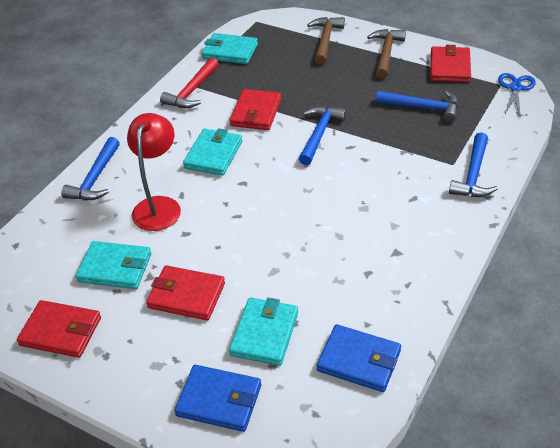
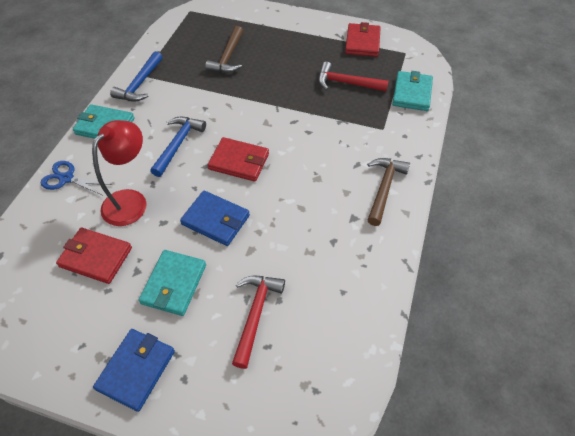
blue hammer: [61,137,120,200] [299,106,347,165] [376,91,458,122] [449,132,498,197] = 4 -> [110,51,162,102] [150,117,206,177] = 2
red hammer: [160,58,219,108] = 1 -> [232,276,285,369] [318,62,389,91] = 2
red wallet: [17,300,101,358] [146,265,225,320] [230,89,282,130] [430,45,471,82] = 4 -> [56,228,132,284] [208,137,269,182] [345,22,381,57] = 3
turquoise wallet: [76,241,151,289] [183,128,242,176] [202,33,258,64] [229,297,298,366] = 4 -> [73,104,135,139] [139,250,206,316] [392,71,433,111] = 3

